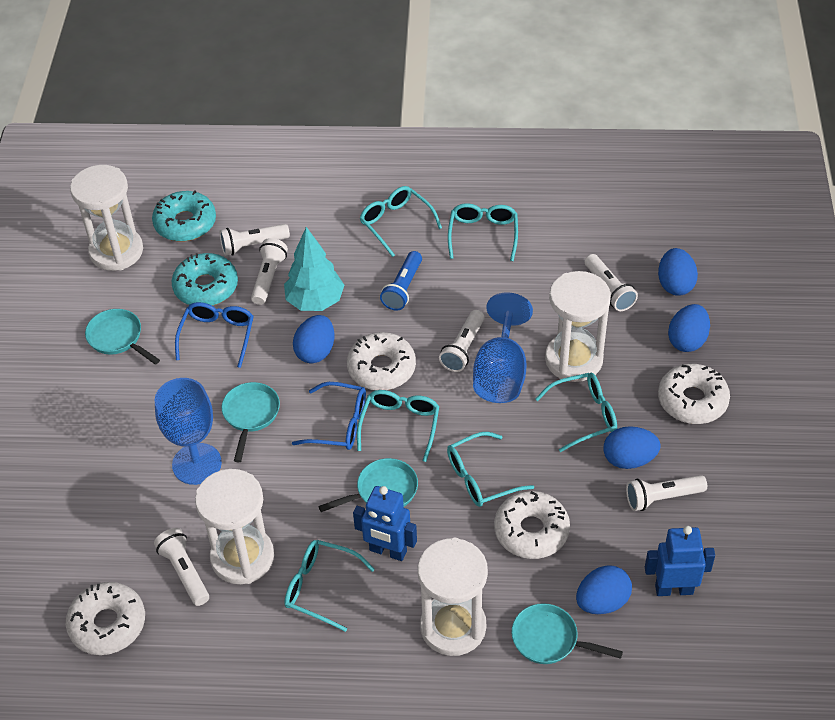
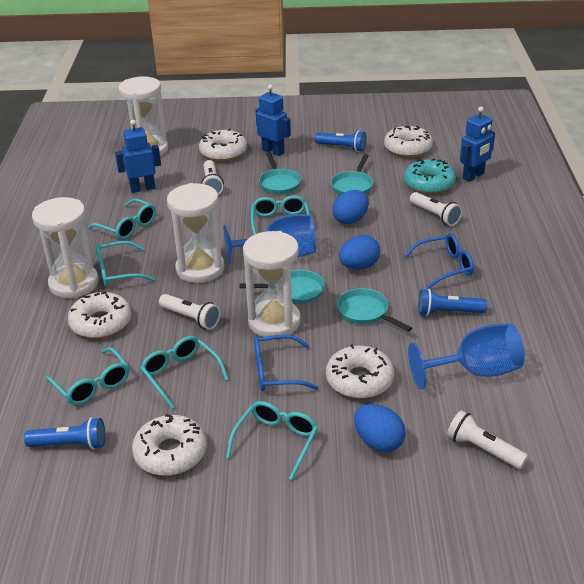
blue egg: [293,315,334,363] [576,565,632,614] [604,426,661,469] [658,248,698,296] [668,304,710,352] = 5 -> [333,190,369,224] [339,235,380,270] [354,404,406,452] = 3
blue flashlight: [380,251,422,311] = 1 -> [24,417,105,450] [315,131,367,152] [418,289,487,316] = 3
blue robot: [353,486,417,561] [645,526,715,596] = 2 -> [115,120,161,193] [256,84,291,156] [460,107,495,182] = 3
turquoise donut: [152,190,216,242] [172,253,238,306] = 2 -> [404,158,456,194] = 1
turquoise tree: [284,227,344,311] = 1 -> none = 0
white donut: [66,582,145,655] [347,332,416,390] [494,491,570,559] [658,363,730,424] = 4 -> [68,292,131,339] [132,414,207,476] [199,129,247,161] [326,344,394,399] [384,125,433,157] = 5
white flashlight: [154,528,209,606] [220,224,290,256] [251,238,288,305] [439,310,485,372] [585,254,638,311] [626,475,707,511] = 6 -> [159,294,220,330] [201,160,224,195] [410,192,462,226] [447,410,528,469] = 4

